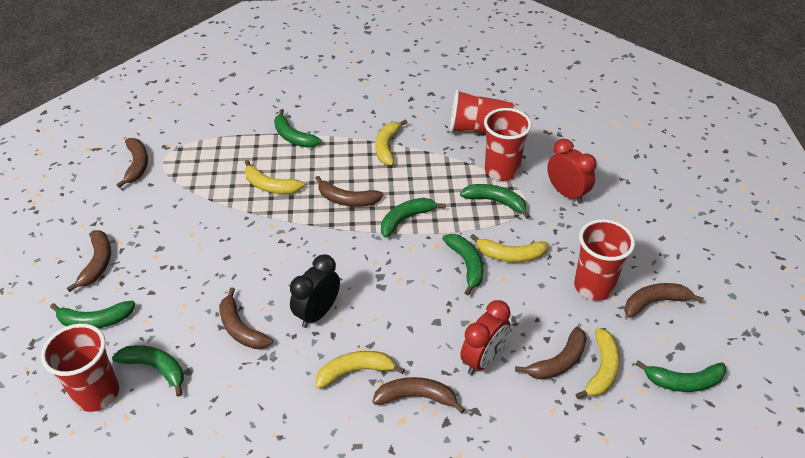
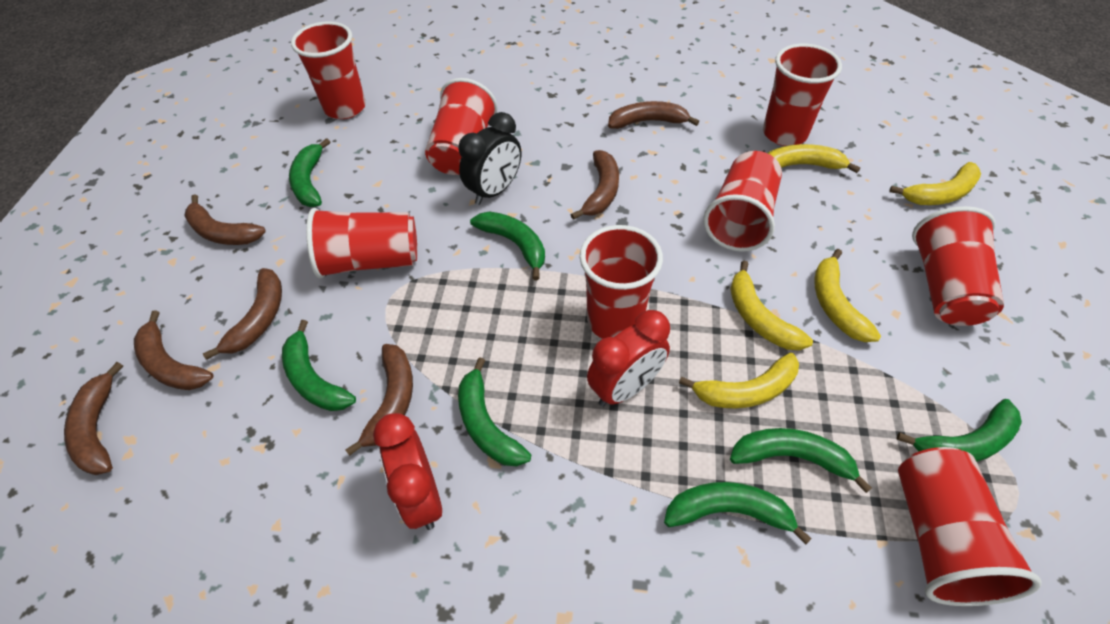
red cup: [41,324,119,412] [450,89,515,133] [484,108,532,181] [574,219,635,300] = 4 -> [291,21,366,119] [306,208,417,278] [425,78,498,175] [580,225,663,339] [703,151,782,252] [763,44,842,146] [898,447,1042,606] [912,206,1004,326] = 8

